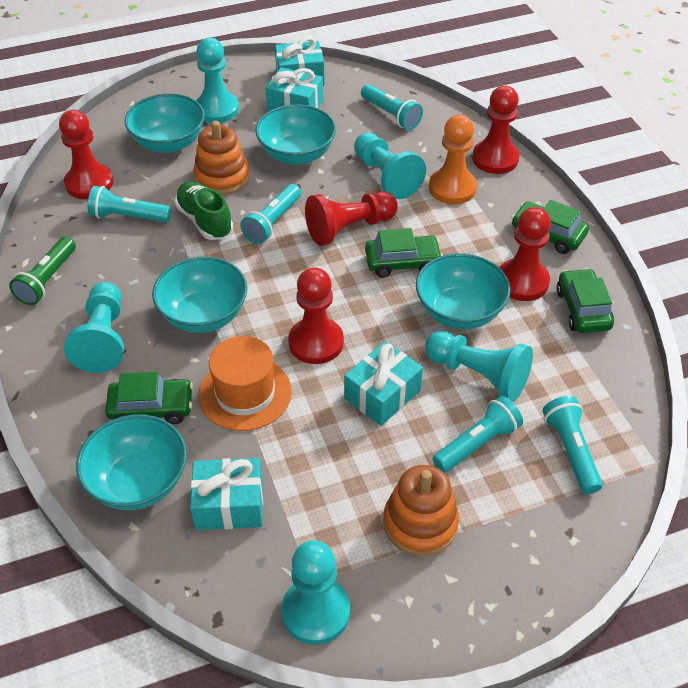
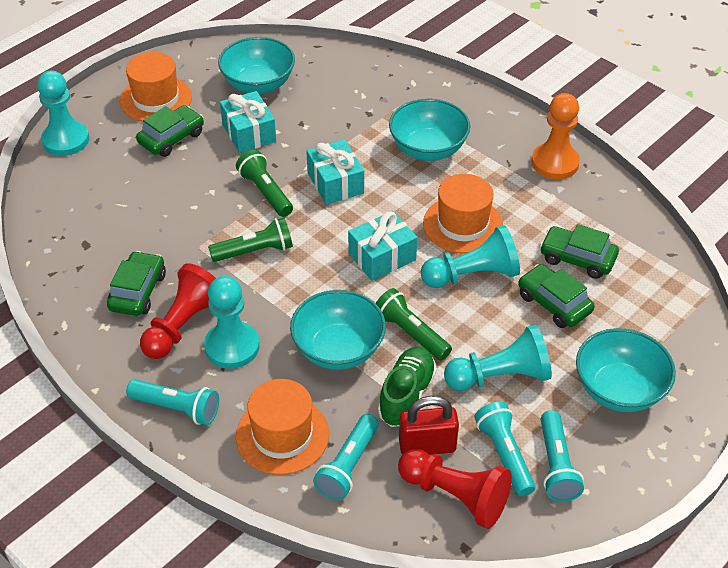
green flashlight: [9,236,76,305] = 1 -> [208,217,293,262] [236,150,293,217] [376,288,452,361] = 3
orange hat: [199,336,292,431] = 1 -> [120,52,192,122] [236,379,329,475] [423,174,503,254] = 3
orange stacking toy: [193,121,250,195] [383,465,459,557] = 2 -> none = 0
red padlock: none = 0 -> [399,396,459,455] = 1
red pawn: [59,110,113,199] [288,267,344,364] [305,192,398,246] [472,86,519,174] [499,207,551,301] = 5 -> [140,263,216,359] [398,449,512,529] = 2
turquoise bowl: [76,414,187,510] [125,94,205,153] [152,257,248,333] [256,105,336,165] [416,253,511,329] = 5 -> [218,37,295,94] [290,290,386,370] [389,99,470,161] [576,328,676,412] = 4
turquoise flashlight: [88,186,171,223] [240,184,301,244] [361,84,423,130] [433,396,523,473] [543,396,603,494] = 5 -> [126,379,219,425] [313,414,379,500] [474,402,535,497] [541,410,584,502] = 4
turquoise gift: [190,458,263,530] [265,67,323,112] [275,37,325,86] [344,341,423,426] = 4 -> [220,91,276,153] [306,139,364,205] [348,211,417,281] = 3
turquoise pawn: [64,282,124,373] [196,38,239,123] [281,540,350,645] [354,132,426,199] [425,331,533,402] = 5 -> [37,71,89,156] [204,276,260,369] [421,225,520,288] [444,325,552,391] = 4

